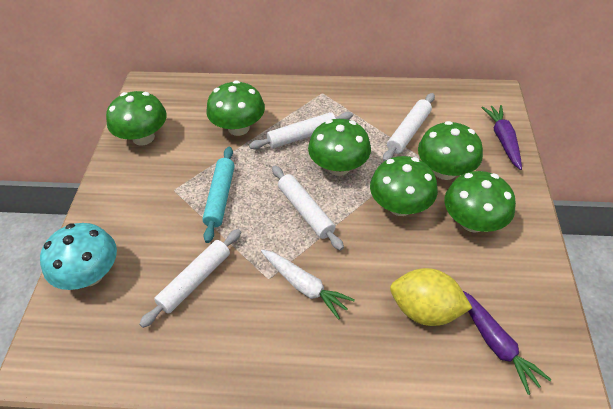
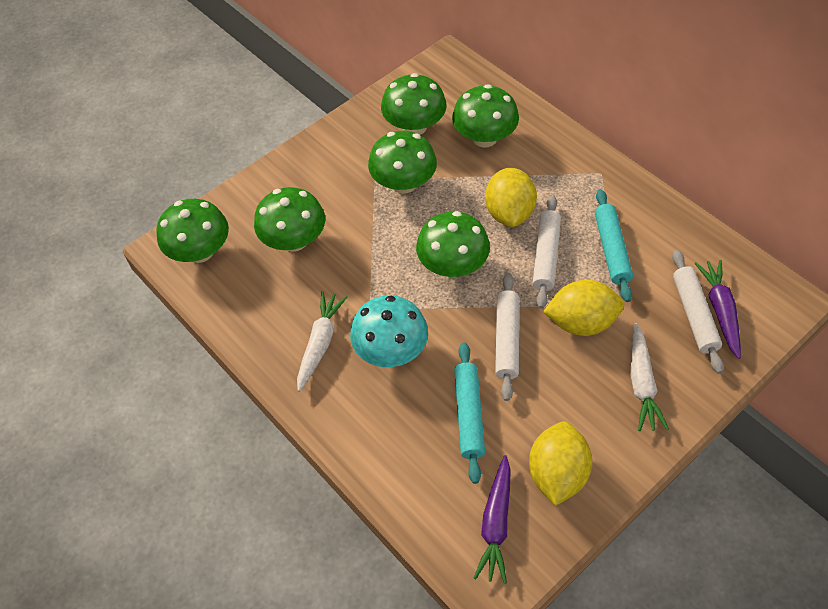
turquoise rolling pin: [202,147,235,243] = 1 -> [454,342,485,484] [595,189,633,302] = 2
white carrot: [261,250,355,320] = 1 -> [297,291,347,392] [631,323,669,431] = 2
white rolling pin: [139,229,241,328] [249,112,353,149] [272,166,344,251] [383,93,435,162] = 4 -> [495,273,519,401] [533,195,561,309] [672,250,724,374] = 3
yellow lemon: [390,268,472,326] = 1 -> [485,167,537,227] [529,422,592,506] [543,280,624,336] = 3

